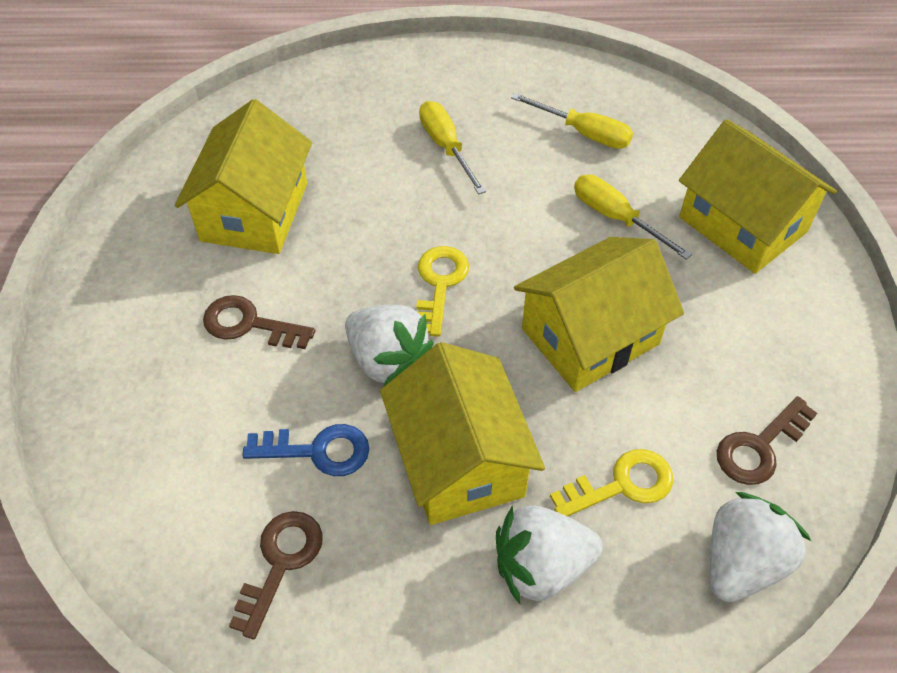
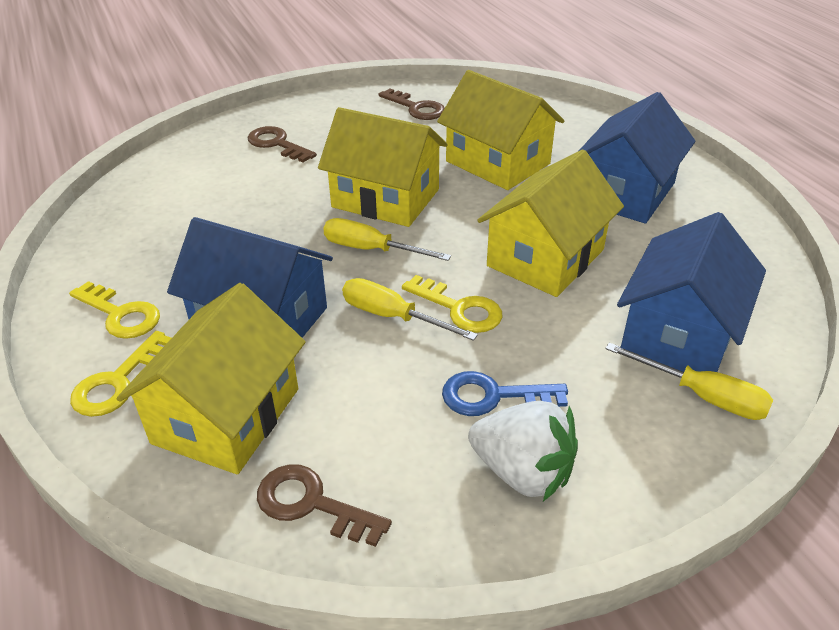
blue house: none = 0 -> [167,217,333,338] [579,92,696,224] [617,212,766,372] = 3
white strawberry: [345,305,434,386] [496,505,603,604] [710,492,811,602] = 3 -> [468,401,578,502] = 1
yellow key: [416,246,469,337] [550,449,673,517] = 2 -> [69,281,160,339] [70,331,171,417] [402,275,503,333] = 3

